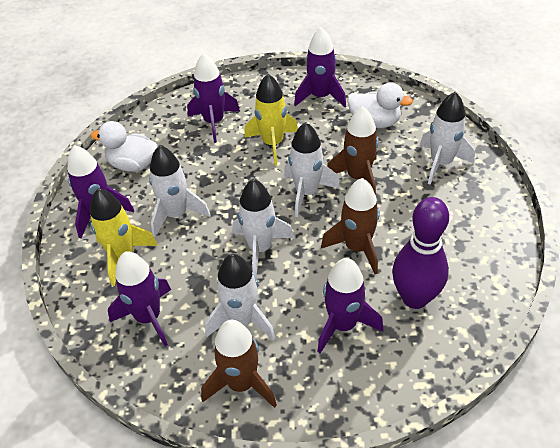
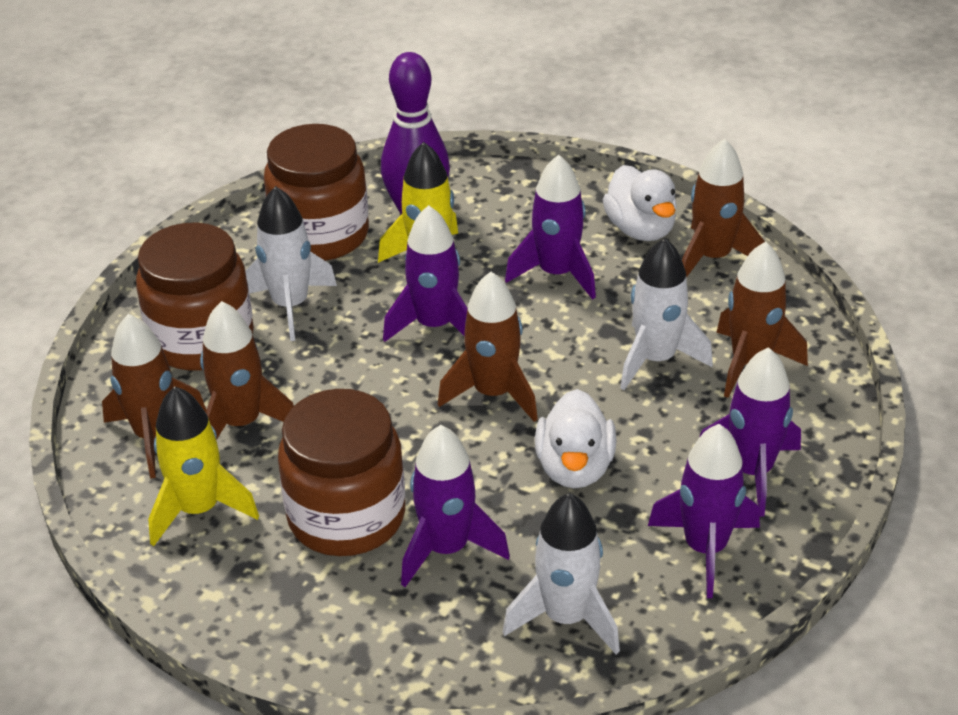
brown jar: none = 0 -> [136,222,254,371] [264,124,369,261] [278,389,405,556] = 3
brown rocket: [201,320,277,408] [321,178,380,274] [327,106,379,195] = 3 -> [102,314,206,478] [200,301,294,440] [438,272,538,422] [682,138,765,278] [716,242,808,398] = 5
white rocket: [149,145,210,237] [205,254,275,341] [232,179,294,276] [284,122,340,217] [420,92,475,185] = 5 -> [245,186,337,341] [503,493,620,655] [620,238,713,390] = 3

